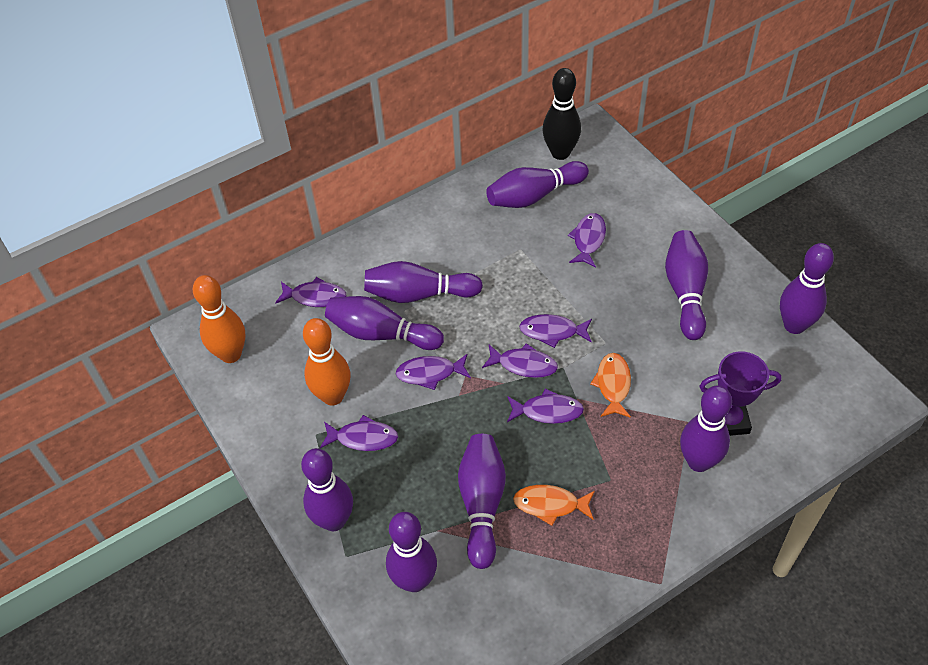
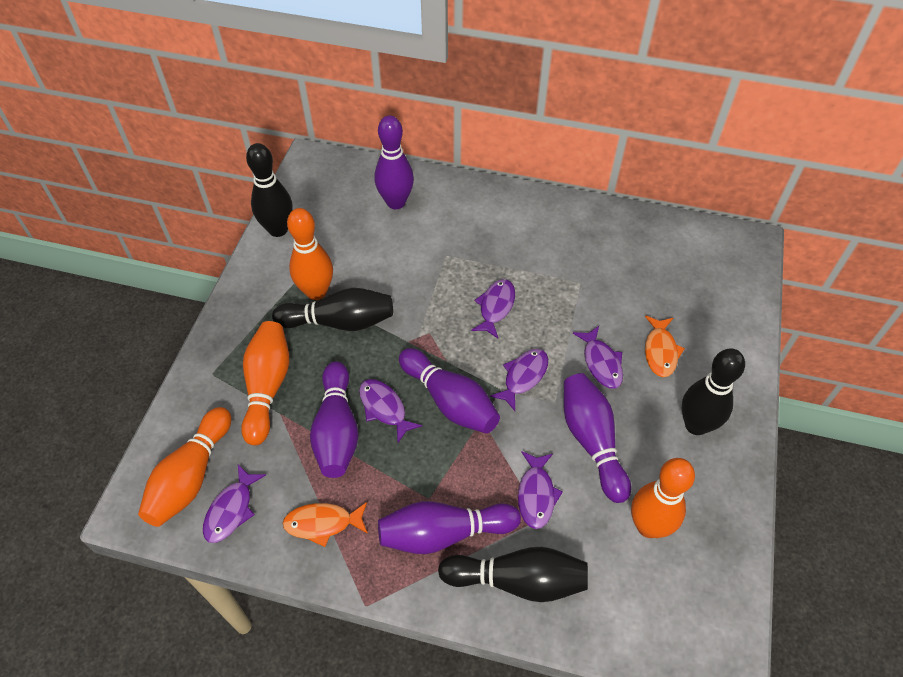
black bowling pin: [543,68,581,160] = 1 -> [246,143,293,237] [272,288,393,331] [438,547,588,602] [682,349,745,435] = 4
orange bowling pin: [193,275,246,363] [303,318,350,406] = 2 -> [138,407,231,527] [241,321,289,445] [287,208,333,300] [631,458,695,538] = 4
purple bowling pin: [301,448,353,531] [325,296,444,350] [364,261,483,303] [386,512,437,592] [458,434,506,569] [486,161,589,208] [665,230,708,340] [680,385,732,472] [780,243,834,334] = 9 -> [310,361,359,478] [374,115,414,209] [378,501,521,554] [399,348,500,434] [564,373,631,503] = 5
purple fish: [275,277,347,307] [320,415,398,451] [395,354,471,390] [482,343,558,378] [507,389,584,424] [519,314,592,348] [568,213,606,268] = 7 -> [203,465,266,543] [359,379,422,443] [471,279,515,338] [490,349,548,411] [518,451,563,529] [573,326,623,389] = 6
purple trophy: [699,351,782,436] = 1 -> none = 0

